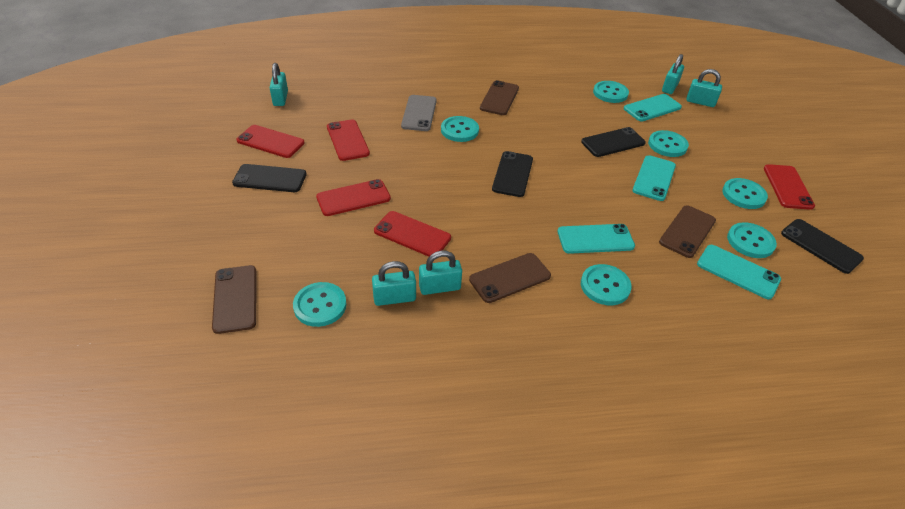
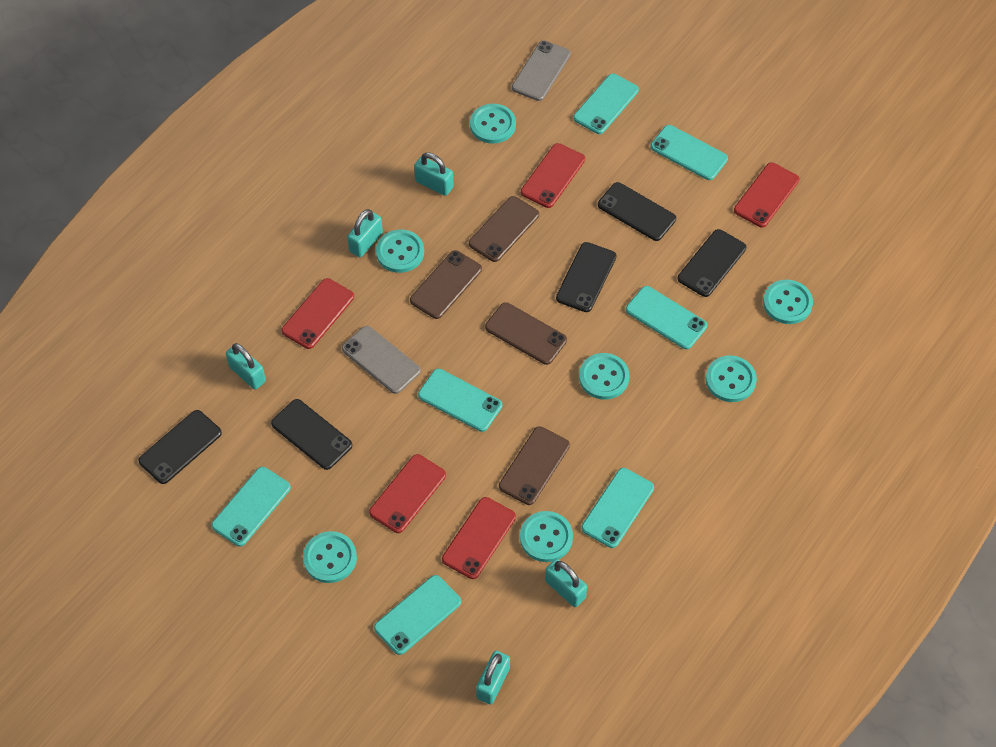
black phone: [232,164,306,192] [492,151,533,197] [581,127,646,157] [781,219,864,274] = 4 -> [139,410,222,484] [271,399,352,470] [556,242,617,312] [598,182,676,241] [678,229,746,297] = 5
grey phone: [401,95,437,131] = 1 -> [342,326,421,394] [512,40,571,101] = 2
turquoise phone: [557,224,635,254] [624,94,682,121] [632,155,676,201] [697,245,781,299] = 4 -> [211,467,291,546] [374,575,461,655] [418,369,502,432] [573,74,639,134] [581,468,654,548] [626,286,707,349] [650,125,728,180] = 7

